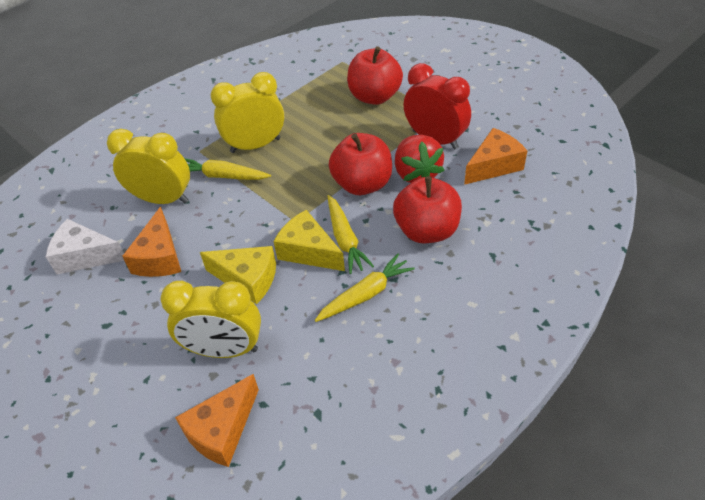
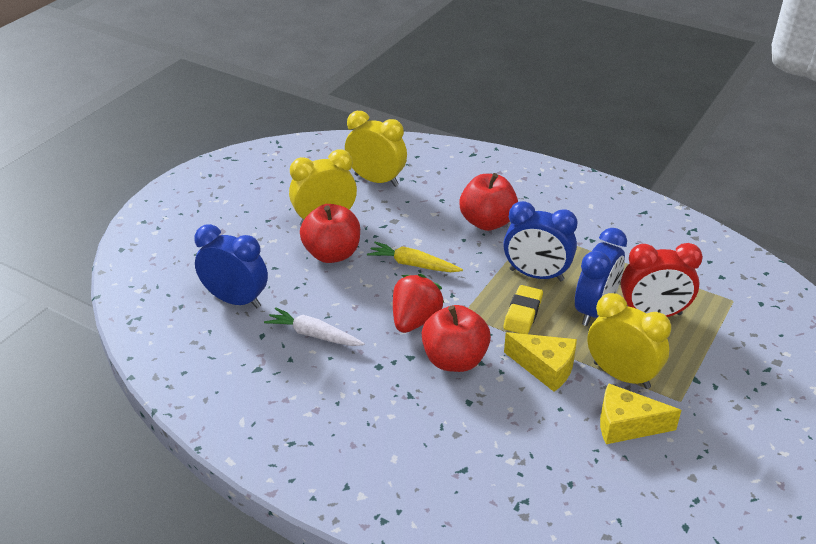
blue clock: none = 0 -> [194,224,268,308] [503,201,578,281] [575,228,627,326] = 3
orange cheese: [122,207,181,277] [175,374,259,467] [464,128,527,185] = 3 -> none = 0
white carrot: none = 0 -> [264,307,365,346] = 1
white cheese: [46,219,124,274] = 1 -> none = 0
yellow carrot: [184,158,271,180] [315,253,415,322] [328,195,374,274] = 3 -> [367,242,463,272] = 1
yellow eraser: none = 0 -> [504,285,543,334] = 1

